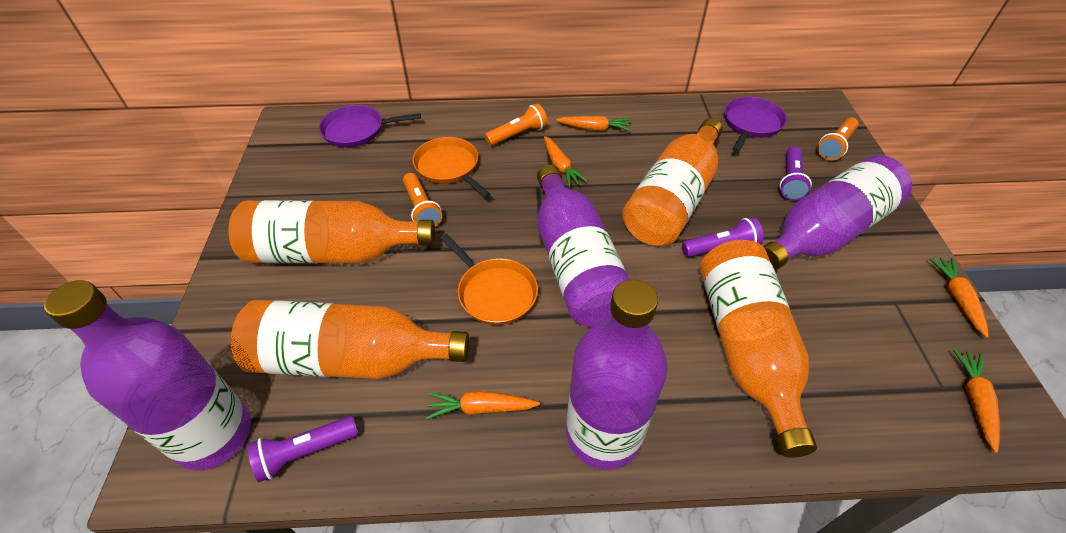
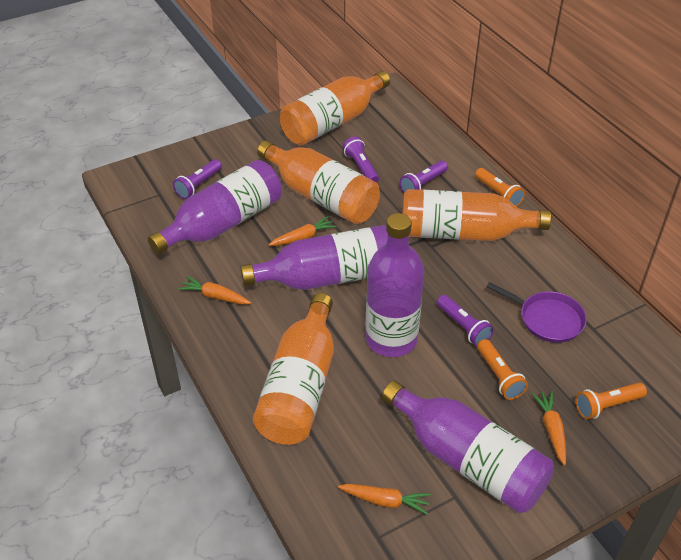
orange carrot: [426,391,540,419] [544,136,588,188] [556,116,631,131] [929,258,989,338] [953,349,1000,453] = 5 -> [178,276,251,305] [269,216,337,246] [338,484,431,514] [532,391,566,466] = 4
orange pan: [412,137,491,198] [440,234,538,325] = 2 -> none = 0
purple flashlight: [247,416,358,482] [682,217,764,257] [779,146,812,201] = 3 -> [173,159,222,199] [342,137,379,183] [400,160,448,193] [437,295,494,346] = 4
purple pan: [319,105,421,147] [724,97,787,152] = 2 -> [486,282,587,343] = 1

